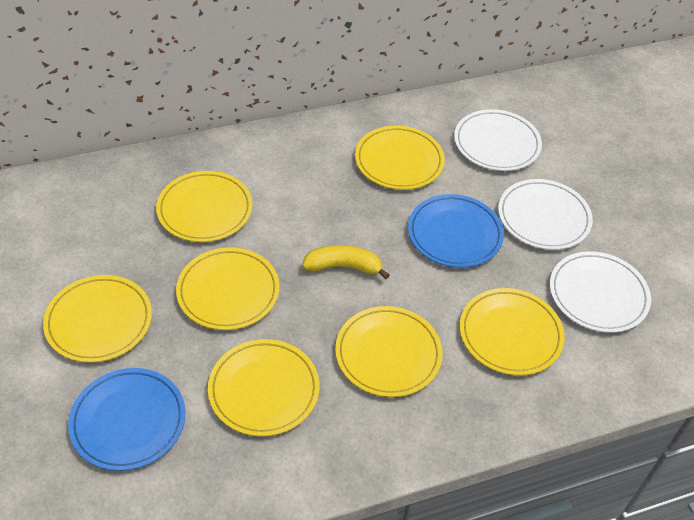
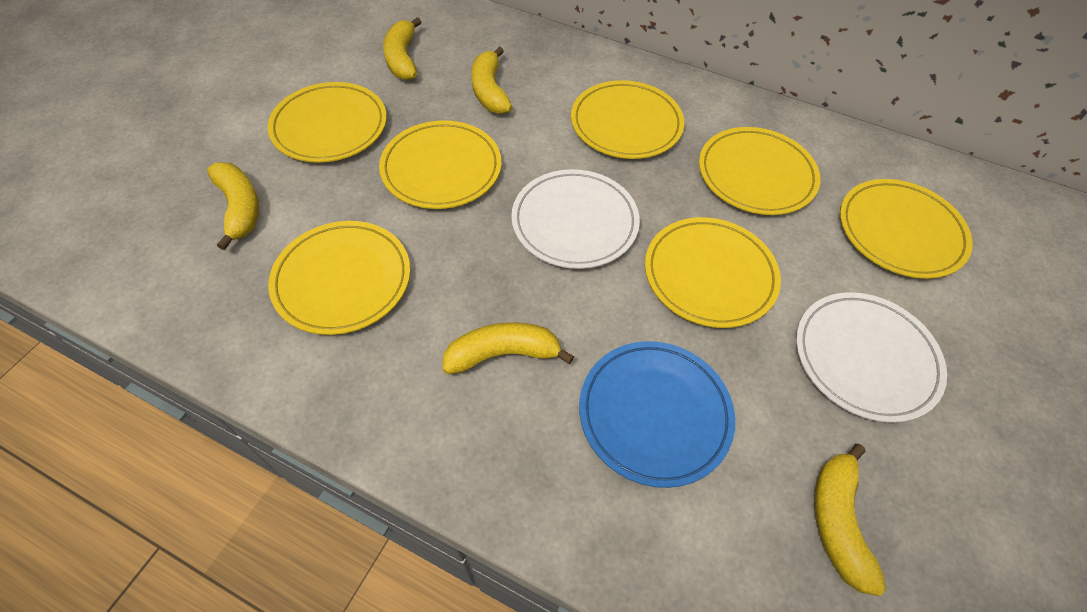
blue plate: [68,368,185,471] [408,194,504,268] = 2 -> [579,341,735,488] = 1
white plate: [454,109,542,171] [498,179,593,250] [550,251,651,333] = 3 -> [511,169,640,269] [796,292,947,423] = 2
yellow banana: [302,245,389,279] = 1 -> [207,162,259,250] [383,17,421,80] [443,322,574,375] [471,47,512,114] [814,444,886,596] = 5

